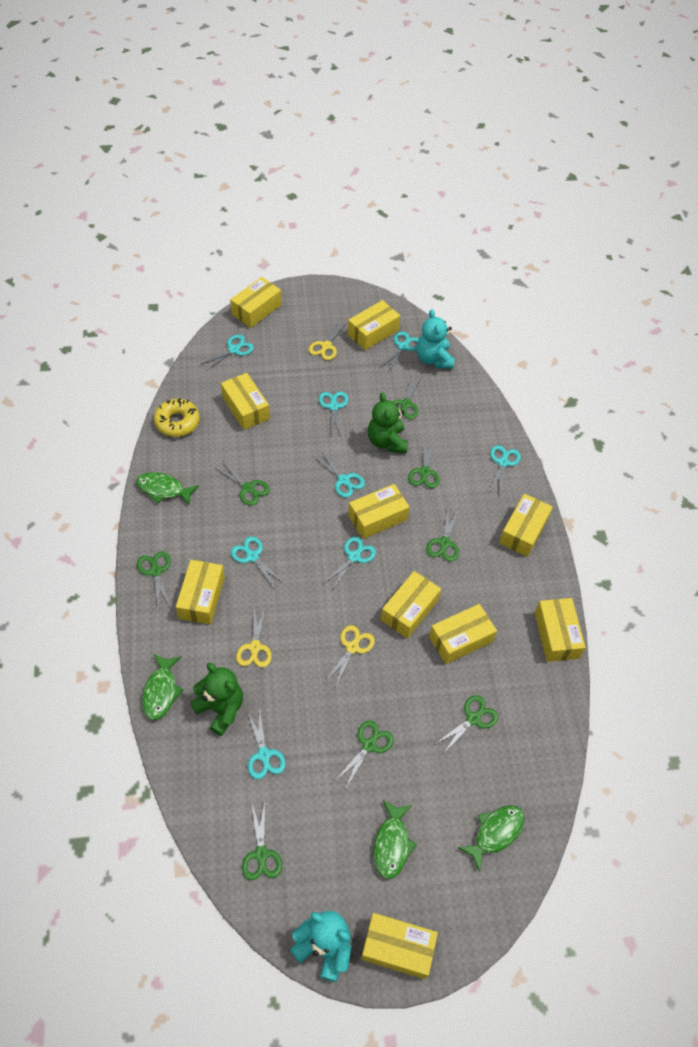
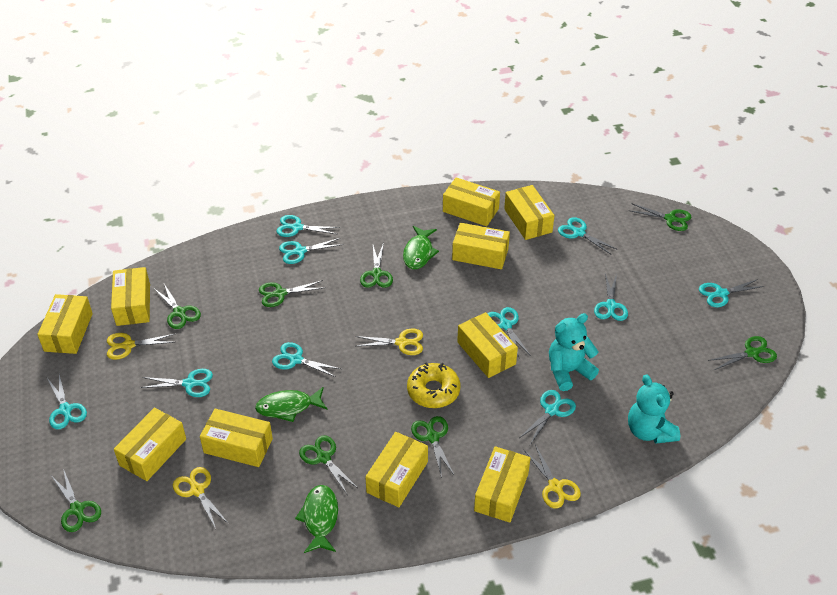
green fish: [136,472,199,506] [142,654,183,720] [373,800,417,879] [458,805,525,872] = 4 -> [255,387,327,422] [295,485,338,553] [403,226,439,269] = 3
green teddy bear: [190,663,243,736] [368,392,408,453] = 2 -> none = 0
turquoise scissors: [200,335,254,371] [231,536,284,590] [247,708,286,779] [313,450,365,498] [319,392,348,436] [323,537,376,589] [381,331,419,372] [489,445,521,494] = 8 -> [47,374,87,429] [140,369,213,397] [272,342,341,377] [277,215,340,237] [279,238,343,264] [487,307,531,359] [519,390,576,445] [558,217,618,254] [594,273,628,321] [699,279,764,307] = 10
yellow scissors: [236,606,272,667] [309,320,348,360] [324,625,375,688] = 3 -> [107,333,174,360] [173,467,229,529] [356,328,423,355] [524,445,581,508] = 4

